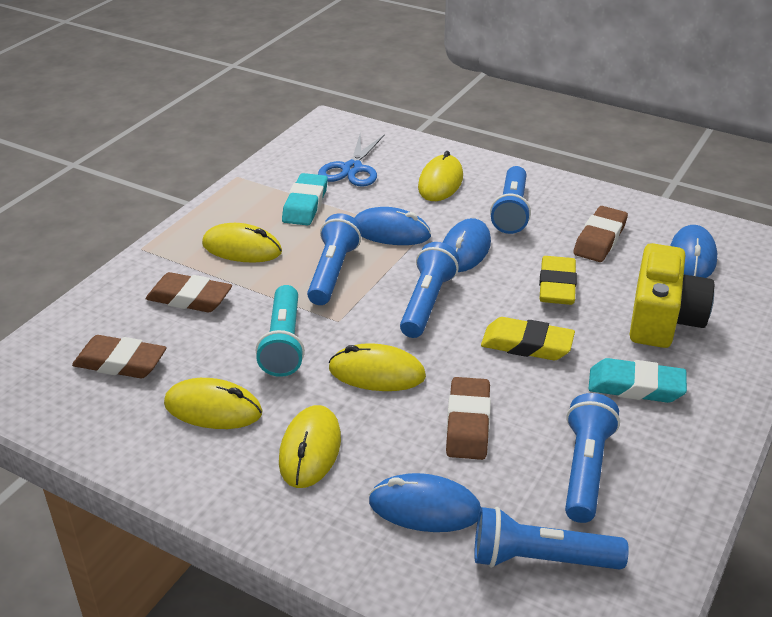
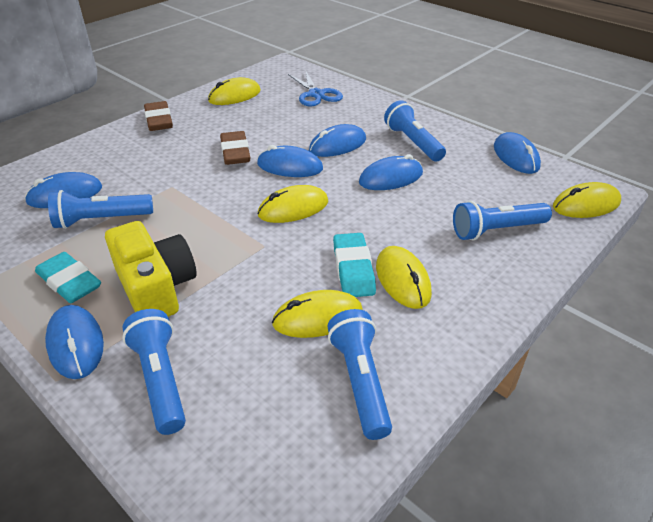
blue mouse: [354,207,431,245] [369,473,481,532] [443,218,491,272] [670,225,717,278] = 4 -> [24,172,102,208] [45,305,104,379] [257,145,323,177] [309,124,366,157] [359,154,423,190] [494,132,541,174] = 6
brown eraser: [72,335,167,378] [146,272,232,312] [446,377,491,460] [573,206,628,262] = 4 -> [144,101,173,131] [220,131,250,165] = 2
turquoise flashlight: [256,285,305,377] = 1 -> none = 0
yellow eraser: [481,317,575,360] [539,256,577,305] = 2 -> none = 0

